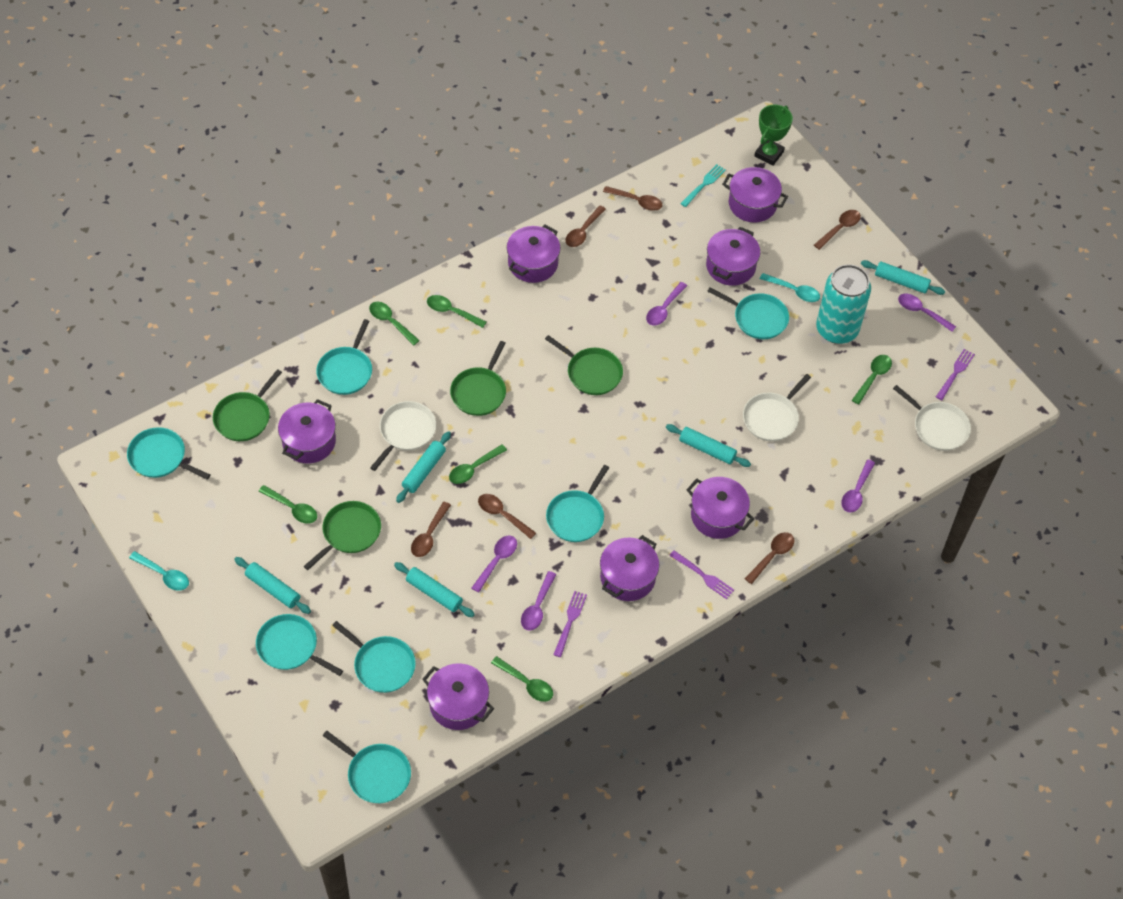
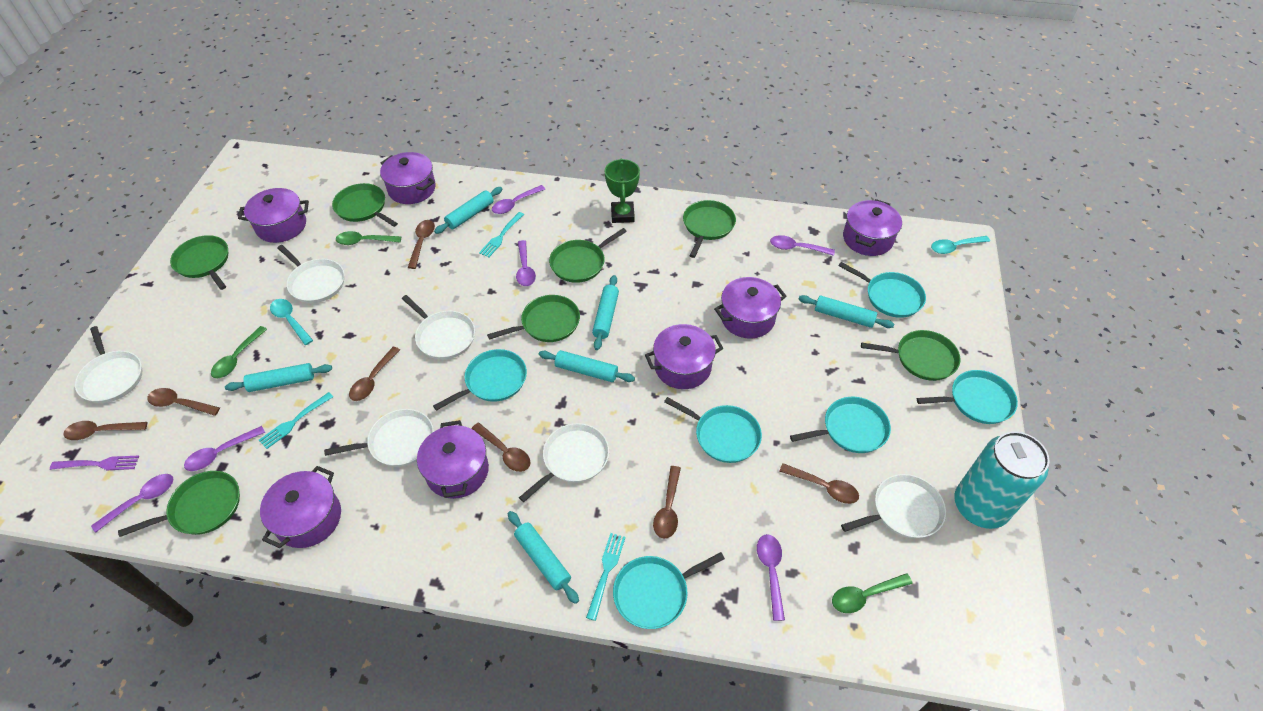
brown spoon: [411,502,451,557] [478,494,536,539] [566,206,606,247] [603,186,662,211] [745,532,794,584] [814,210,861,250] = 6 -> [63,421,147,440] [148,388,220,416] [349,347,400,401] [408,220,435,269] [472,423,531,472] [653,466,681,539] [779,463,859,504] = 7
green pan: [213,369,282,441] [304,501,381,570] [450,341,506,416] [545,335,623,395] = 4 -> [118,471,240,537] [170,235,228,290] [332,183,398,227] [487,295,580,342] [549,228,627,283] [683,200,736,258] [861,330,960,381] = 7
green spoon: [258,485,317,524] [369,301,420,345] [427,295,486,328] [449,444,507,484] [491,656,553,702] [852,355,892,405] = 6 -> [211,326,267,378] [336,231,401,245] [832,573,913,613] = 3
purple fork: [553,591,587,657] [669,550,734,599] [936,349,975,400] = 3 -> [50,455,139,470] = 1
purple spoon: [472,536,517,593] [521,571,557,631] [646,282,687,326] [841,460,875,512] [898,294,956,332] = 5 -> [91,474,173,533] [184,426,265,471] [492,185,545,214] [516,240,536,286] [757,534,785,621] [770,235,835,256] = 6
turquoise fork: [680,164,726,207] = 1 -> [259,392,333,449] [479,212,524,257] [586,533,626,621] = 3
turquoise pan: [127,427,211,480] [256,614,343,676] [316,319,372,395] [323,731,411,803] [332,621,416,693] [546,465,609,542] [707,287,789,339] = 7 -> [433,349,527,411] [613,552,725,629] [664,397,762,463] [790,397,891,453] [838,262,926,318] [917,370,1018,424] = 6
turquoise rolling pin: [234,557,311,614] [394,562,475,617] [396,431,451,503] [666,424,751,467] [861,260,945,295] = 5 -> [225,363,332,392] [434,187,502,234] [508,511,579,604] [539,350,635,382] [592,275,619,350] [799,295,894,328] = 6
white pan: [370,401,436,471] [743,374,811,441] [893,385,971,451] = 3 -> [75,326,142,403] [277,245,345,303] [324,409,434,467] [402,295,475,359] [519,423,609,502] [841,474,946,538] = 6

